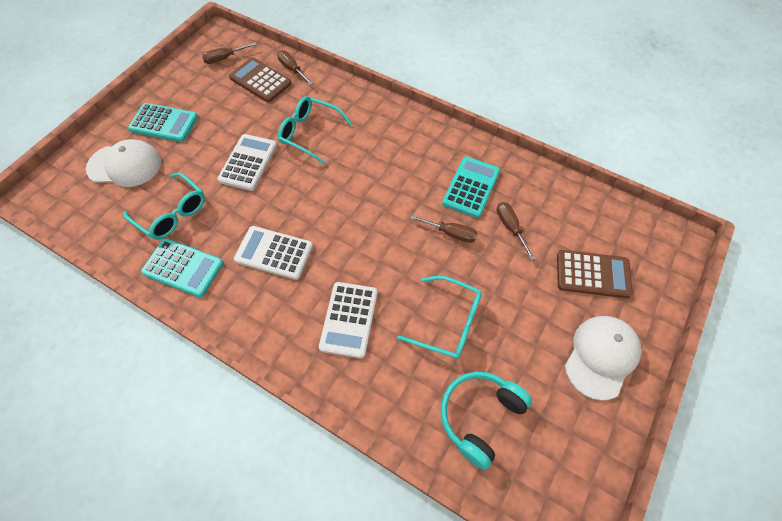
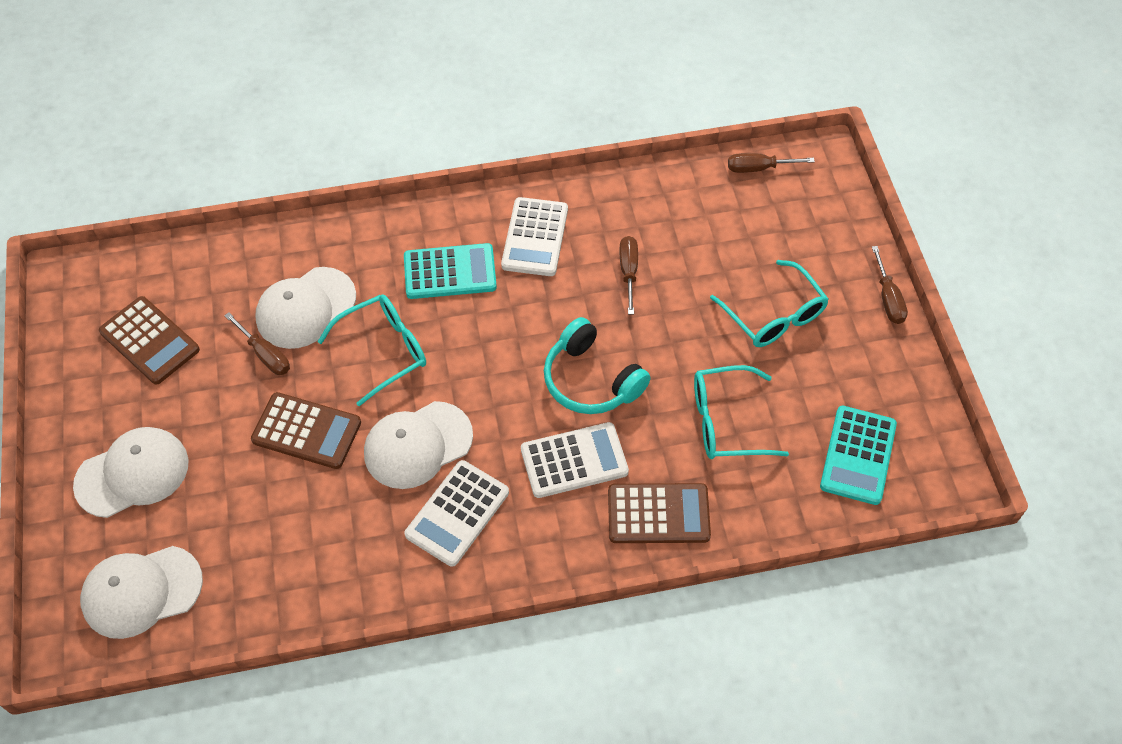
brown calculator: [229,57,292,103] [557,250,633,298] = 2 -> [99,296,200,385] [251,392,361,469] [608,483,711,543] = 3
turquoise calculator: [128,103,198,142] [141,238,224,297] [442,157,500,218] = 3 -> [404,243,497,299] [820,406,897,505] = 2
white cap: [86,139,161,187] [565,316,641,401] = 2 -> [73,427,189,518] [80,546,203,639] [255,267,356,349] [364,401,473,489] = 4

